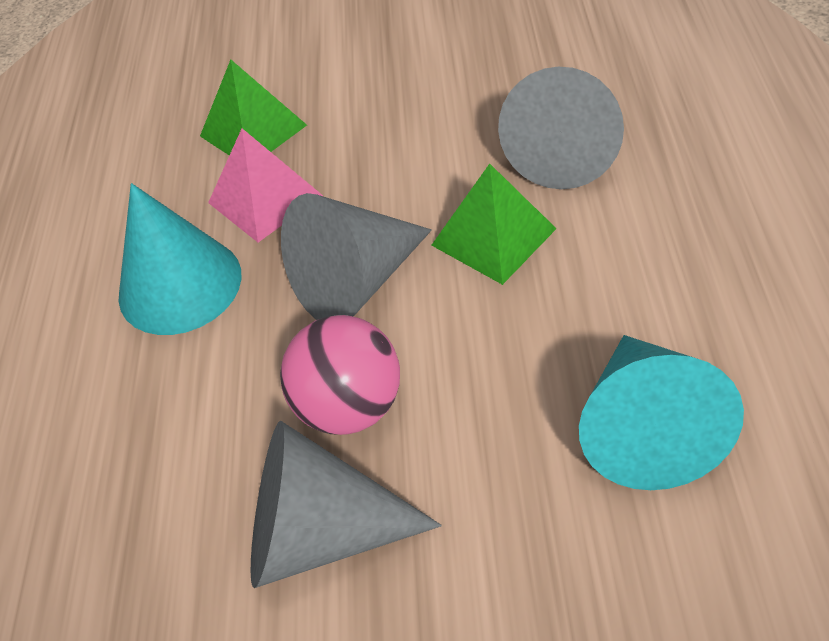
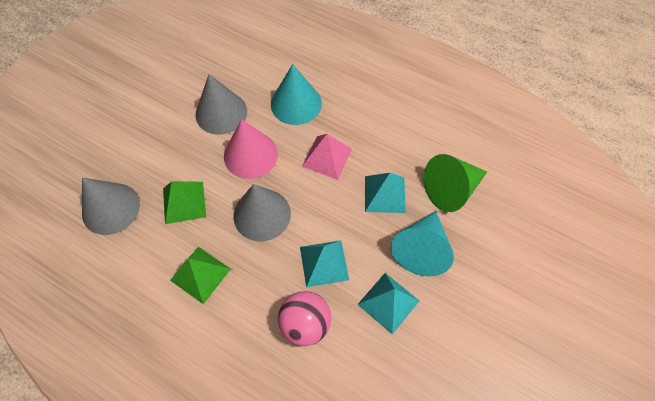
green cone: none = 0 -> [424,154,487,212] = 1
pink cone: none = 0 -> [224,119,278,179] = 1
turquoise pyramid: none = 0 -> [300,240,349,287] [357,273,419,334] [365,173,406,213] = 3

